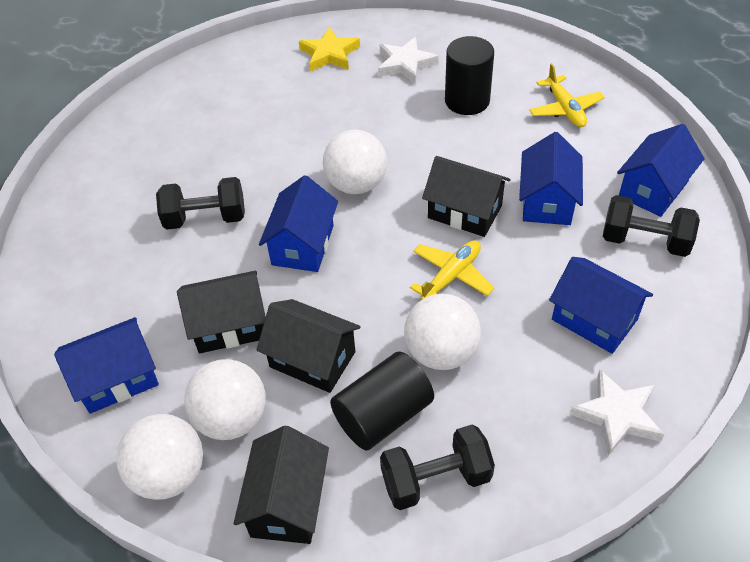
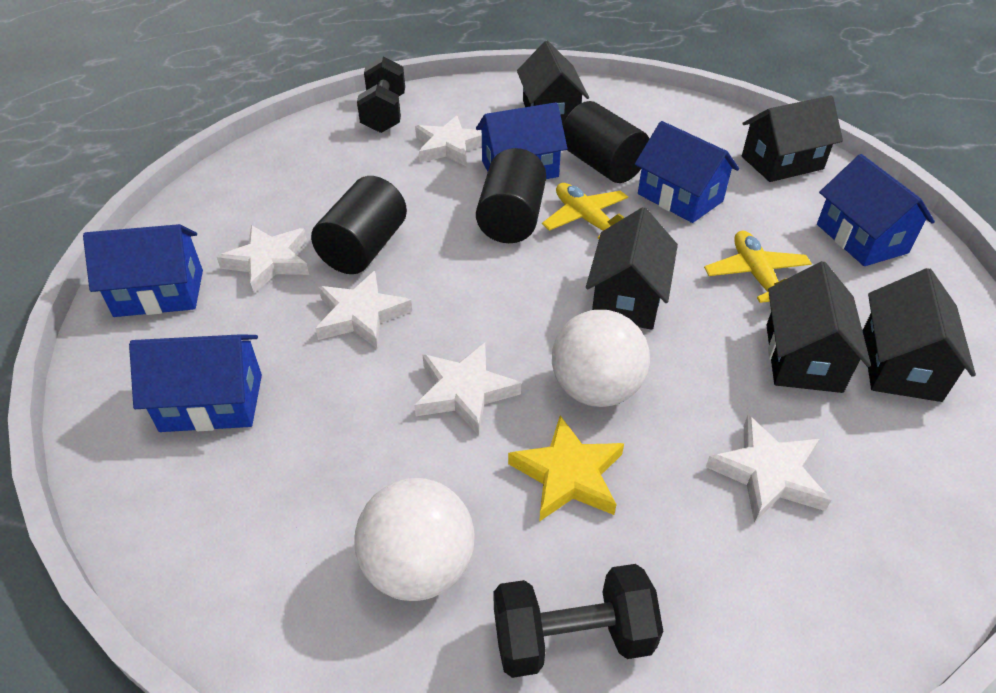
black cylinder: [330,352,434,451] [445,36,494,115] = 2 -> [311,176,407,274] [476,148,546,243] [563,101,649,183] = 3
black dumbbell: [156,177,245,230] [380,424,495,510] [603,195,700,257] = 3 -> [357,56,405,133] [494,564,663,678] = 2
black house: [177,271,266,353] [234,426,329,544] [256,299,361,393] [422,156,511,237] = 4 -> [517,41,589,125] [586,207,678,330] [742,95,843,182] [766,261,871,393] [863,268,976,402] = 5
white ball: [116,414,203,500] [184,359,266,440] [323,130,387,194] [404,294,481,370] = 4 -> [355,478,475,601] [552,310,650,407] = 2
white star: [378,37,439,84] [570,370,664,456] = 2 -> [217,225,309,293] [315,271,412,348] [414,343,521,435] [415,115,482,167] [706,415,831,523] = 5

